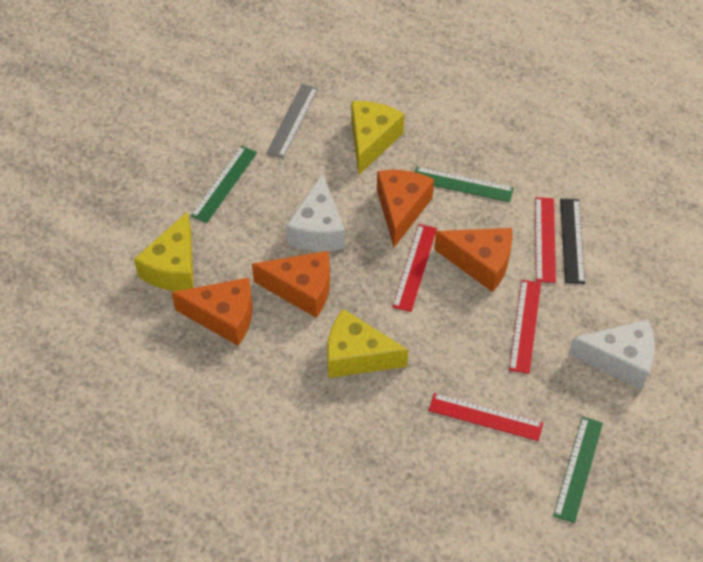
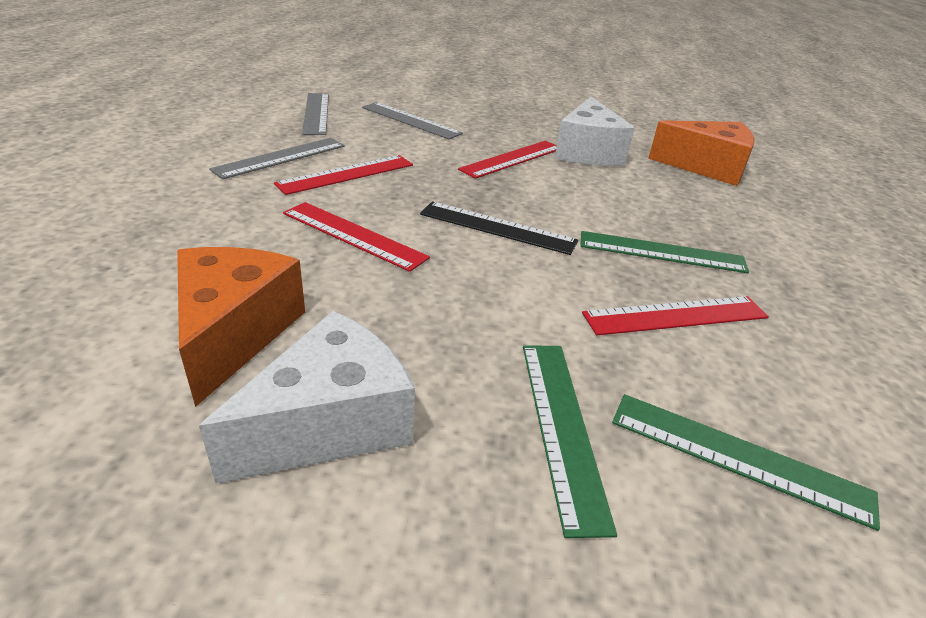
grey ruler: [266,84,318,158] = 1 -> [209,138,345,179] [302,93,329,135] [362,102,463,139] = 3
orange cheese: [171,278,253,346] [252,251,330,318] [377,170,434,247] [434,228,513,292] = 4 -> [177,247,305,407] [648,120,755,186] = 2
yellow cheese: [134,211,194,291] [327,309,408,378] [351,101,404,176] = 3 -> none = 0

